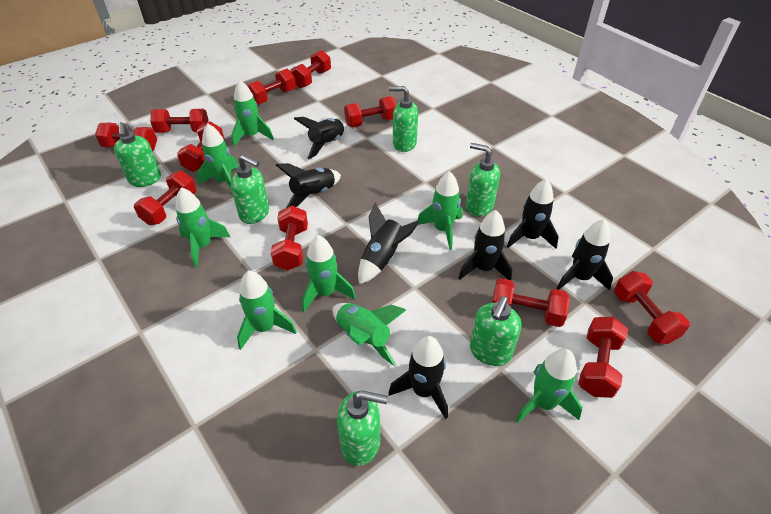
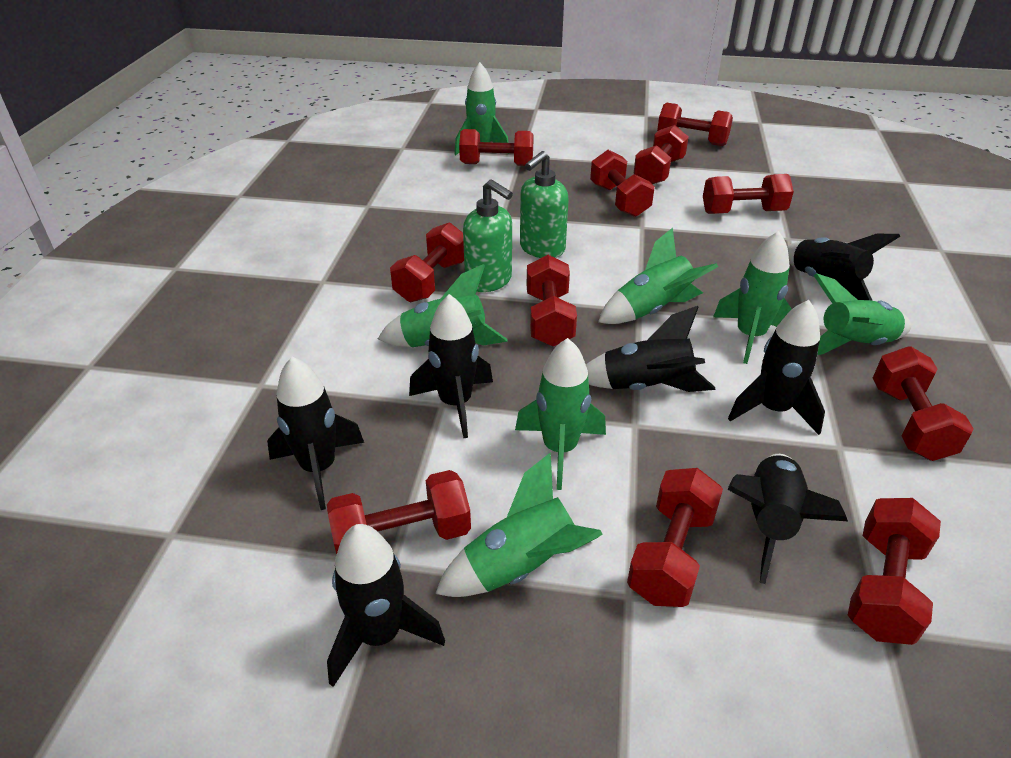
green rocket: [176,187,230,268] [197,124,239,188] [232,80,274,146] [237,270,297,350] [302,235,356,312] [332,303,406,366] [418,171,463,250] [515,349,583,423] = 8 -> [378,264,507,347] [435,452,603,597] [454,62,509,155] [515,338,606,490] [598,228,718,324] [713,231,792,364] [814,273,911,355] = 7
green soap dispenser: [114,122,161,187] [231,155,269,224] [337,390,388,466] [389,86,418,152] [466,143,500,216] [470,296,522,366] = 6 -> [463,179,513,292] [520,151,569,258] = 2

